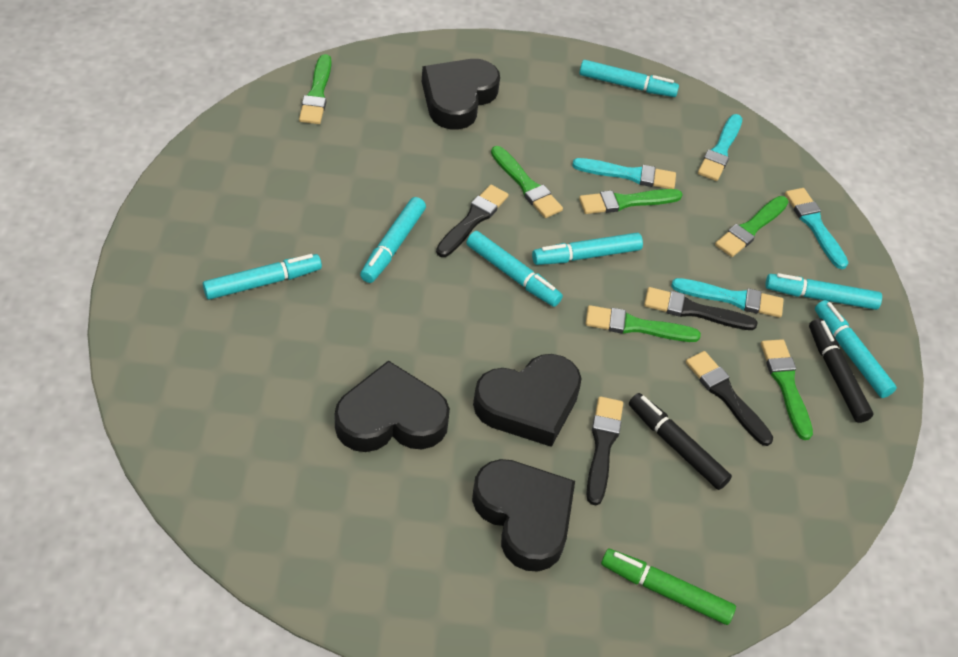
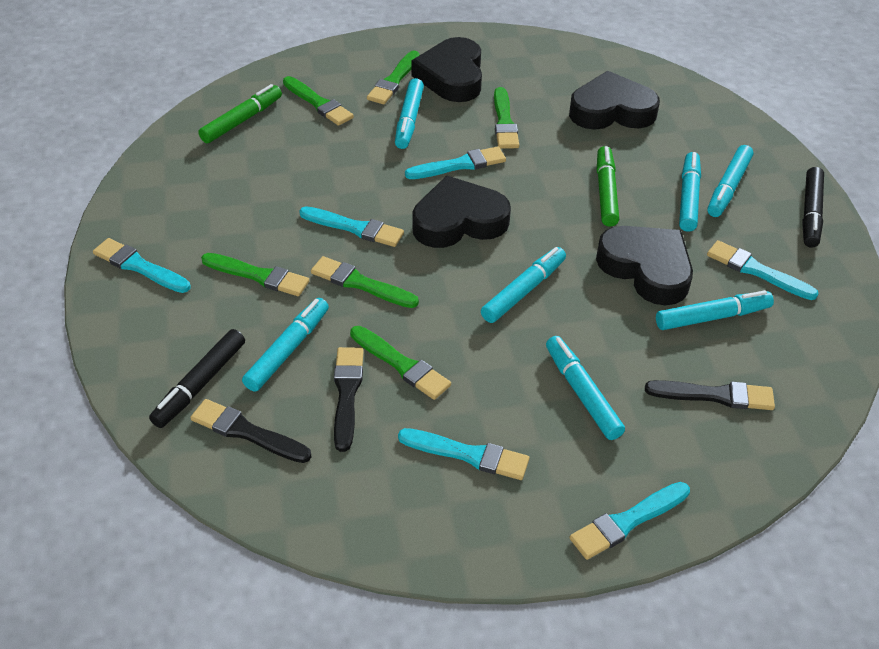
black brush: [436,185,508,257] [586,396,623,505] [644,287,758,330] [686,351,773,446] = 4 -> [190,399,312,463] [334,347,364,452] [645,380,775,410] = 3
green marker: [601,549,736,625] = 1 -> [198,84,282,143] [597,146,619,227] = 2
turquoise brush: [572,158,676,189] [671,278,784,318] [698,114,742,181] [785,188,848,269] = 4 -> [93,238,190,293] [299,206,404,247] [398,428,529,480] [405,146,506,179] [569,482,690,560] [707,240,819,300] = 6

